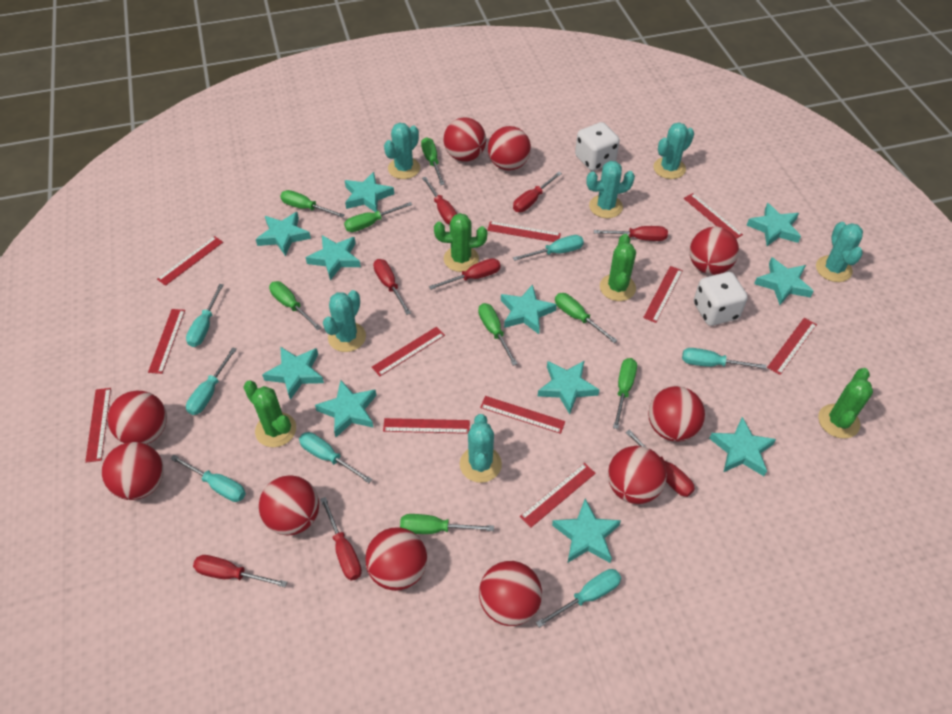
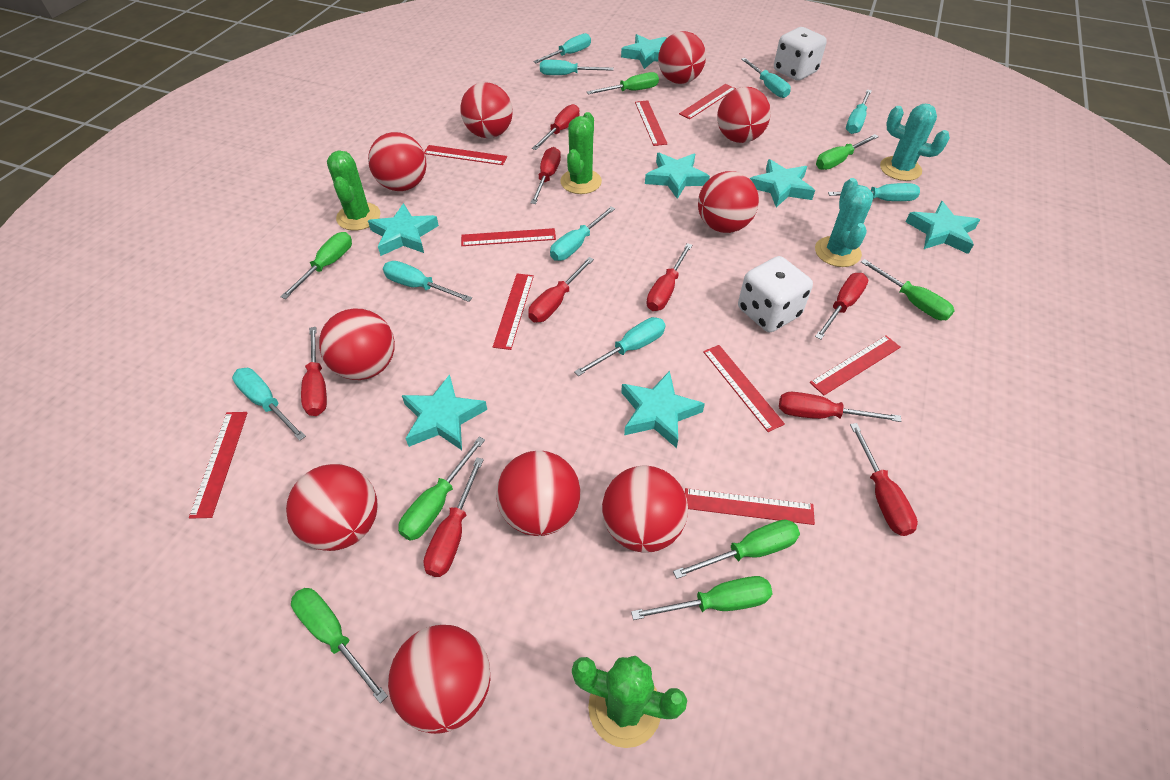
green cactus: [243,380,296,447] [434,213,487,272] [600,234,636,301] [818,368,873,438] = 4 -> [327,150,380,230] [560,112,602,194] [572,656,687,748] = 3
red ruler: [85,388,111,463] [148,309,185,374] [157,236,223,286] [372,327,445,376] [383,418,470,434] [480,396,565,434] [487,221,561,242] [520,463,596,528] [643,266,683,323] [684,193,743,239] [767,318,817,375] = 11 -> [189,412,248,519] [424,145,507,165] [461,228,556,246] [493,273,534,350] [635,100,668,146] [679,84,736,119] [685,488,815,525] [703,345,785,432] [809,335,901,395] = 9
red screwdriver: [193,555,287,587] [320,497,362,580] [373,259,411,315] [422,177,457,224] [429,258,500,290] [513,172,562,212] [594,226,668,241] [625,430,695,497] = 8 -> [301,327,327,416] [423,457,484,577] [528,257,594,322] [531,147,561,204] [532,104,580,150] [646,243,692,311] [779,392,901,422] [815,273,868,340] [850,423,918,536] = 9
turquoise cactus: [323,290,366,352] [384,123,420,179] [460,414,502,483] [586,161,635,218] [653,122,694,179] [816,222,863,282] = 6 -> [815,178,873,267] [880,104,950,181] = 2
turquoise screwdriver: [170,455,246,502] [186,284,224,347] [186,347,237,415] [299,432,372,483] [513,235,584,261] [536,569,621,628] [682,348,766,369] = 7 -> [232,368,306,441] [383,261,472,302] [533,33,591,63] [540,60,614,75] [550,206,615,261] [574,317,666,376] [741,58,791,98] [828,183,920,201] [846,90,872,134] = 9
turquoise star: [256,212,311,256] [262,347,324,400] [306,235,361,280] [315,380,376,437] [345,172,394,212] [501,284,557,334] [538,361,600,414] [552,499,621,563] [709,417,776,476] [746,203,801,246] [754,257,814,305] = 11 -> [368,203,439,256] [402,374,487,450] [621,34,667,69] [621,371,705,448] [645,153,710,199] [750,159,815,207] [906,201,980,254] = 7

